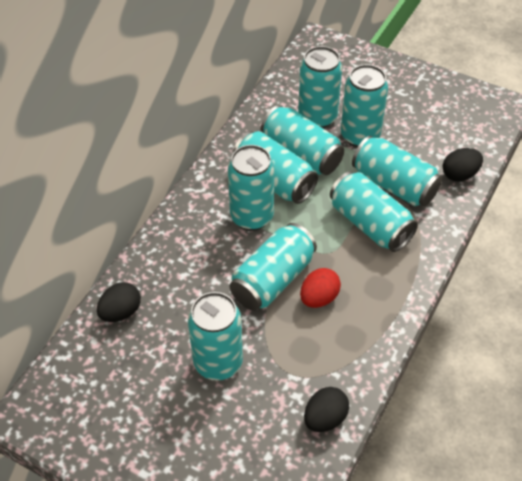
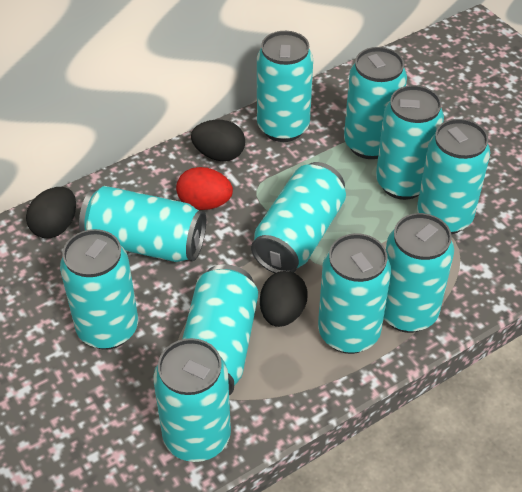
turquoise can: [188,292,243,380] [228,145,274,231] [229,223,317,311] [233,131,318,204] [261,105,344,175] [298,46,342,128] [330,171,418,252] [341,64,388,148] [352,136,442,206] = 9 -> [60,229,138,350] [79,186,206,262] [154,338,231,462] [182,264,258,395] [251,162,346,273] [257,31,313,142] [318,233,391,354] [344,47,407,159] [376,85,444,200] [384,213,454,333] [417,119,490,234] = 11

